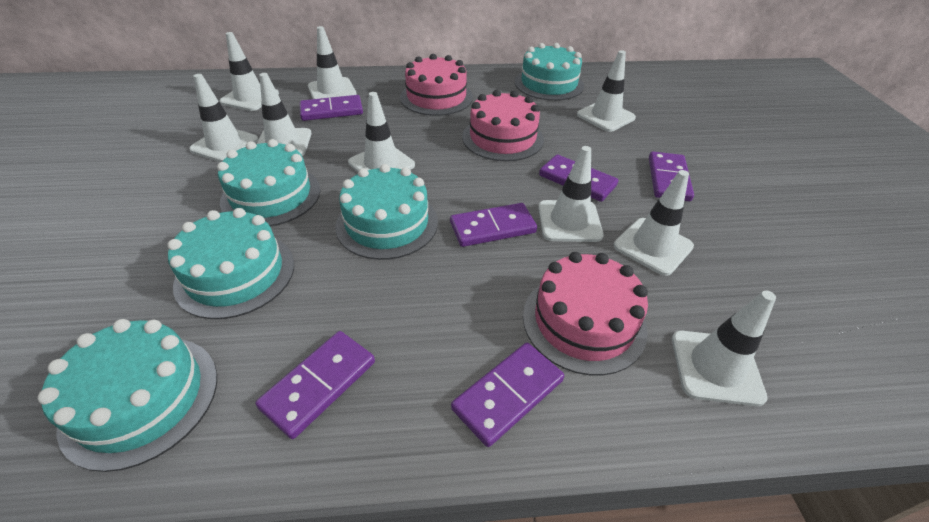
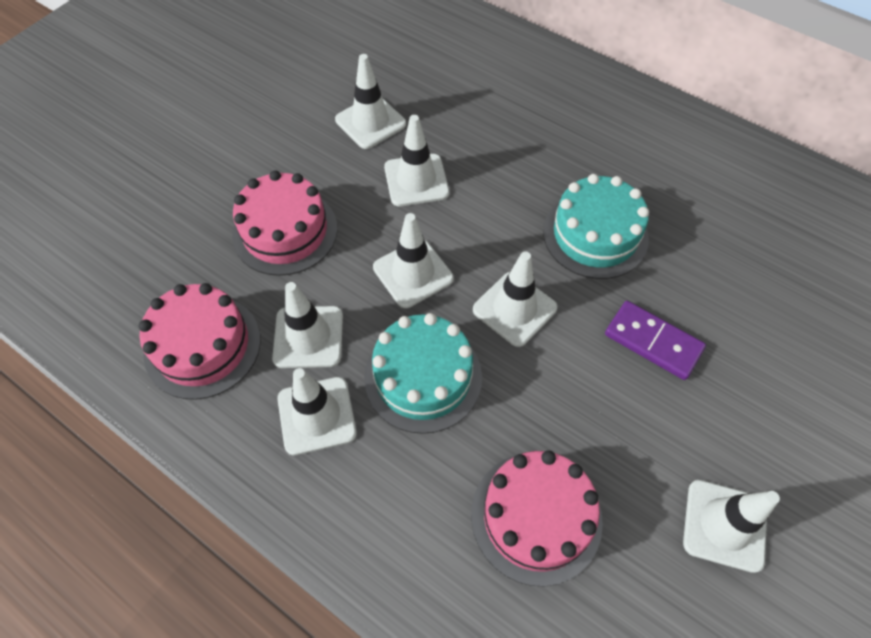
purple domino: [255,331,375,439] [300,95,363,121] [450,203,537,247] [451,343,564,447] [539,155,618,202] [649,152,694,201] = 6 -> [605,301,706,380] = 1
turquoise cake: [38,319,217,472] [167,208,294,319] [217,139,320,226] [335,164,438,260] [515,43,584,101] = 5 -> [364,313,482,434] [543,174,649,279] = 2
white traffic cone: [189,74,259,162] [220,32,279,111] [257,73,312,156] [308,26,357,99] [348,92,415,172] [538,146,604,242] [577,50,636,132] [614,170,694,276] [672,291,776,406] = 9 -> [272,282,343,368] [278,368,357,455] [335,54,406,149] [373,213,454,308] [384,115,449,206] [473,251,557,347] [683,480,780,573] = 7

